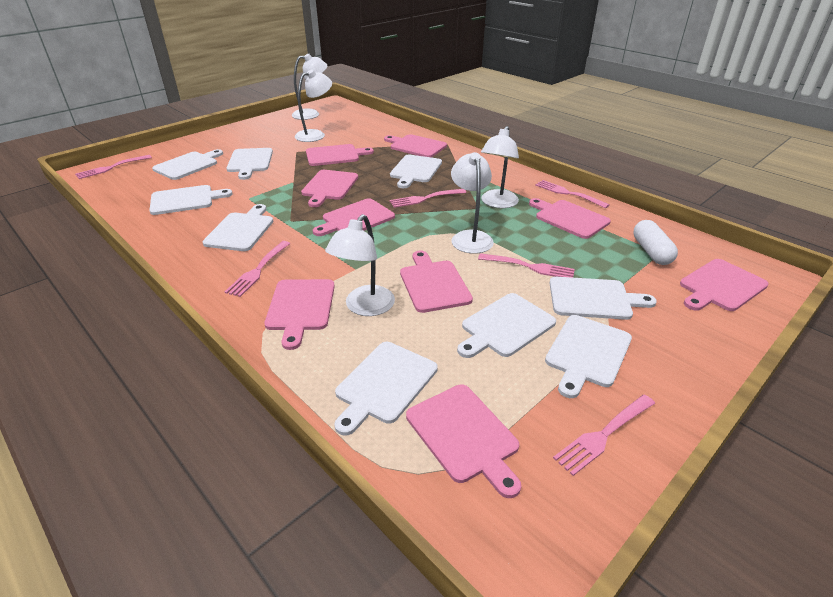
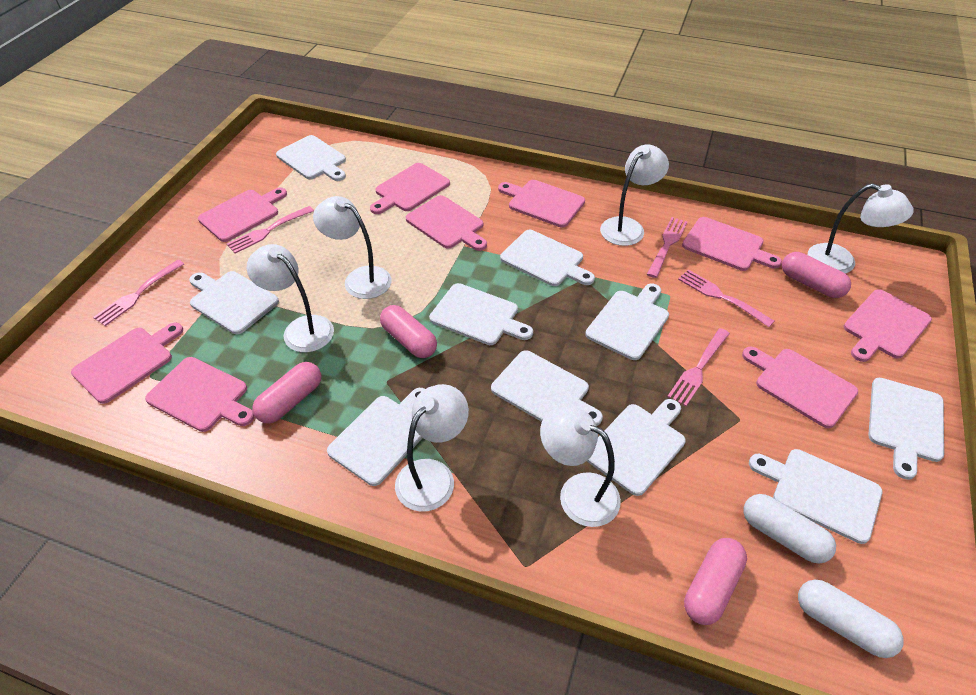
pink capsule: none = 0 -> [252,362,321,423] [380,305,437,358] [684,538,747,625] [782,252,851,298] = 4
pink fork: [75,155,152,179] [225,241,290,297] [390,189,466,208] [478,253,575,278] [535,180,609,208] [553,395,655,476] = 6 -> [93,260,184,326] [227,206,314,253] [647,217,688,278] [667,328,730,406] [678,269,774,327] = 5
white capsule: [633,220,678,265] = 1 -> [743,494,836,564] [798,580,904,658] = 2
white cutting board: [149,185,233,215] [152,149,223,180] [203,204,273,251] [226,148,273,180] [334,342,438,436] [390,155,442,188] [457,293,556,358] [545,315,632,398] [549,277,657,320] = 9 -> [189,271,279,334] [276,135,346,181] [327,388,425,486] [429,283,533,345] [491,350,603,426] [500,230,595,286] [585,284,669,360] [587,399,686,496] [749,449,882,544] [868,378,944,480] = 10
white lamp: [292,54,327,120] [295,70,332,142] [325,214,395,316] [451,152,494,254] [481,126,519,208] = 5 -> [247,244,334,352] [313,196,391,299] [395,384,469,512] [540,407,621,527] [600,144,669,246] [808,183,914,274] = 6

